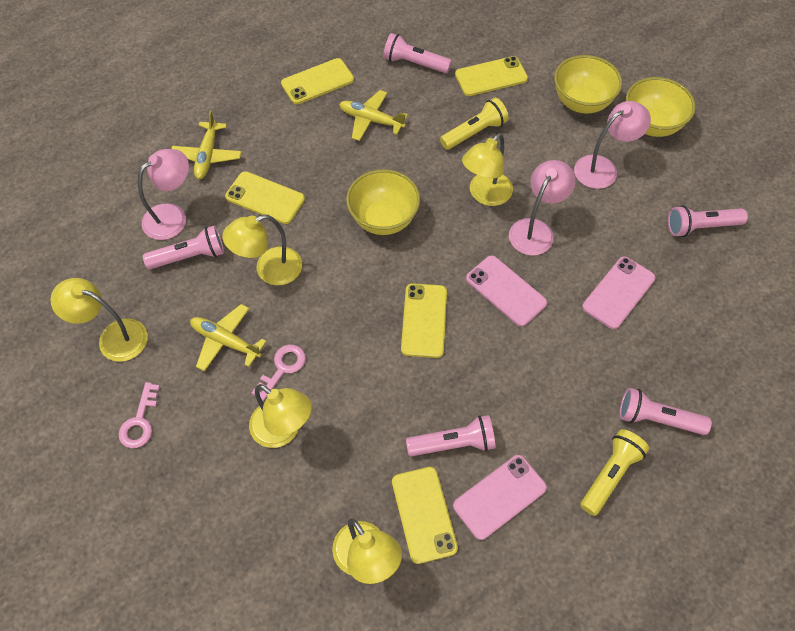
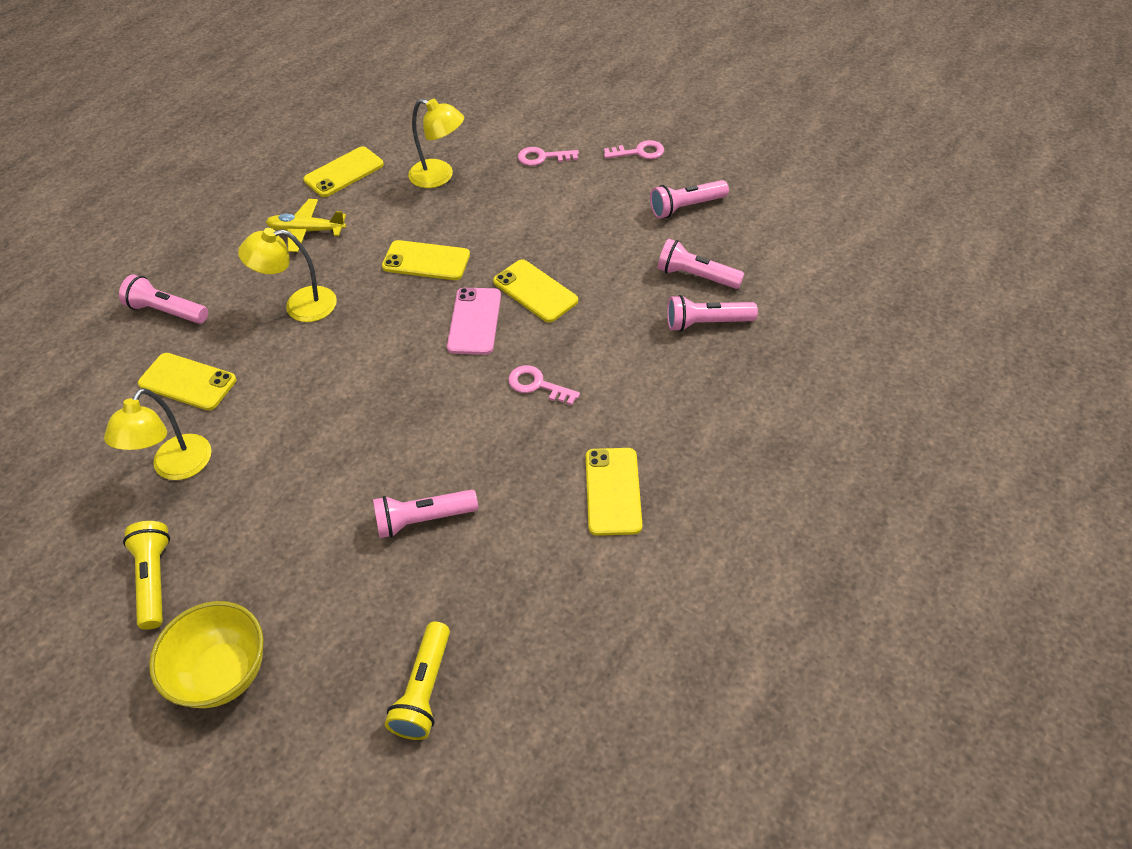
pink key: [119,382,160,448] [252,345,306,401] = 2 -> [508,365,580,405] [518,147,579,166] [604,140,664,159] = 3
pink lamp: [138,149,189,240] [509,160,576,256] [574,101,651,189] = 3 -> none = 0
pink phone: [453,455,547,540] [466,255,547,327] [582,256,656,329] = 3 -> [447,288,501,355] = 1
yellow bowl: [346,169,420,235] [554,55,622,114] [626,77,696,137] = 3 -> [149,601,264,708] = 1
yellow lamp: [51,278,148,362] [222,215,302,285] [249,384,312,448] [332,518,402,584] [462,133,513,206] = 5 -> [104,388,211,480] [238,228,337,322] [408,99,464,188] = 3
yellow plane: [171,111,242,179] [190,304,267,372] [339,90,408,141] = 3 -> [266,199,346,252] = 1

